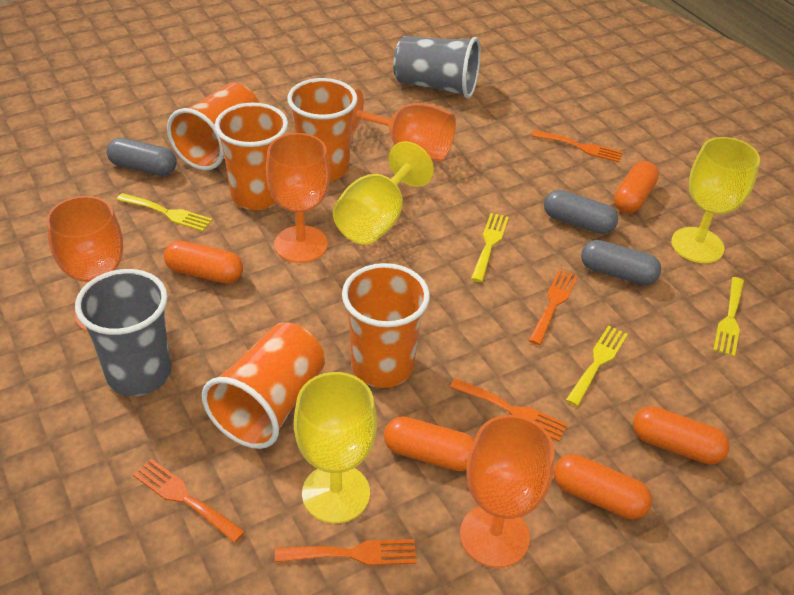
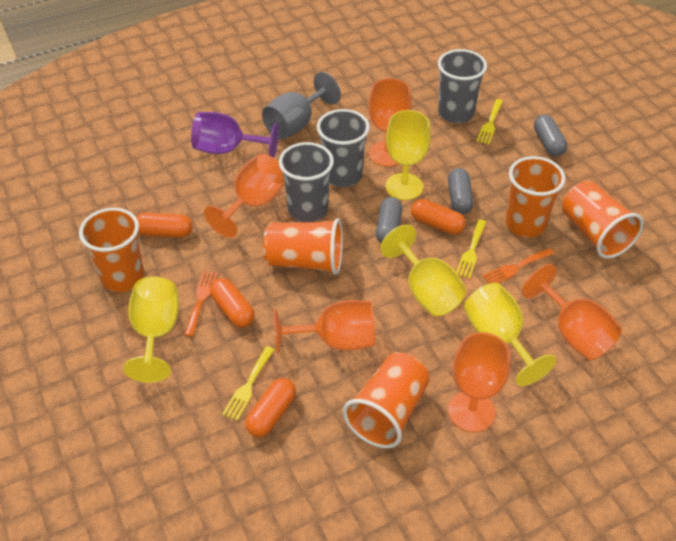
grey cup: [75,269,171,396] [393,36,481,98] = 2 -> [279,142,334,222] [317,109,370,187] [438,49,487,123] = 3
grey goblet: none = 0 -> [262,72,341,139] = 1
orange capsule: [164,240,243,284] [384,416,474,471] [554,454,652,519] [614,161,659,213] [633,406,730,464] = 5 -> [136,213,192,237] [210,278,255,328] [245,378,296,437] [411,199,466,235] = 4
orange fork: [133,459,245,543] [275,539,416,566] [450,378,568,442] [529,269,578,345] [532,130,623,163] = 5 -> [184,271,218,337] [483,248,554,283] = 2
orange goblet: [46,196,123,332] [266,133,330,263] [351,89,456,162] [460,415,554,568] = 4 -> [204,154,285,238] [273,300,375,354] [369,78,412,167] [448,332,510,432] [522,264,622,360] = 5
purple goblet: none = 0 -> [191,112,279,158] = 1
yellow fork: [117,193,213,232] [471,213,509,282] [566,325,628,406] [713,277,744,357] = 4 -> [222,346,275,421] [456,219,486,279] [476,99,503,144] = 3
yellow goblet: [294,372,377,523] [333,141,434,245] [671,137,760,263] = 3 -> [123,276,179,383] [380,225,466,316] [385,110,431,200] [464,283,556,386] = 4

